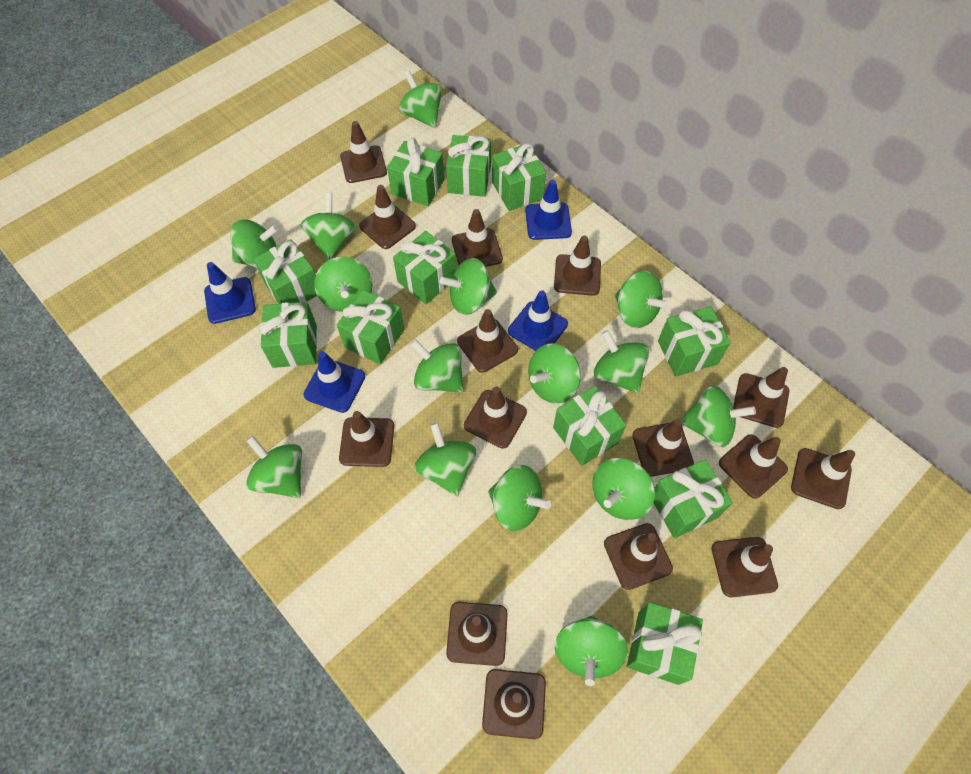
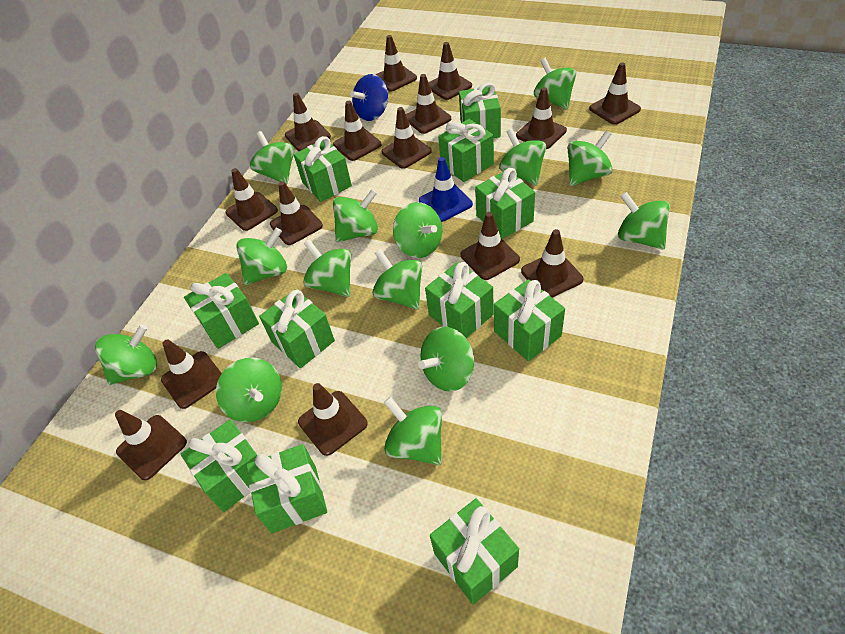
blue spinning top: none = 0 -> [350,74,388,121] = 1
blue traffic cone: [204,262,256,324] [304,351,365,413] [508,290,568,351] [525,180,572,240] = 4 -> [419,157,473,222] = 1
green spinning top: [230,219,279,268] [246,436,302,498] [301,193,356,260] [314,257,373,312] [399,70,442,128] [410,339,464,393] [414,422,476,496] [440,258,497,315] [488,465,551,531] [528,343,581,404] [554,616,628,686] [592,458,655,520] [594,330,649,393] [615,271,669,328] [681,385,756,447] = 15 -> [95,324,157,385] [216,358,282,422] [236,228,287,285] [250,131,295,185] [303,239,351,297] [333,189,378,242] [373,249,422,310] [384,397,442,465] [393,202,442,258] [418,327,474,392] [499,128,546,186] [534,58,576,110] [568,130,612,186] [618,192,670,249] = 14

